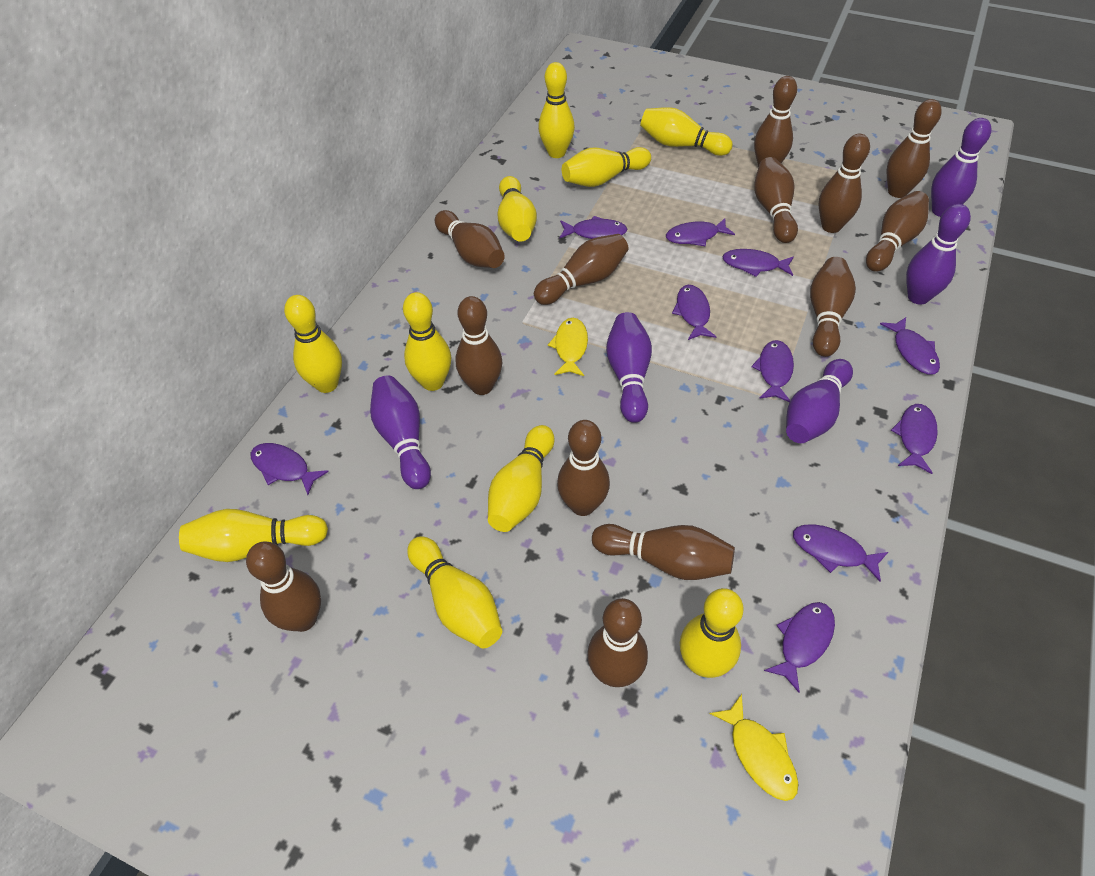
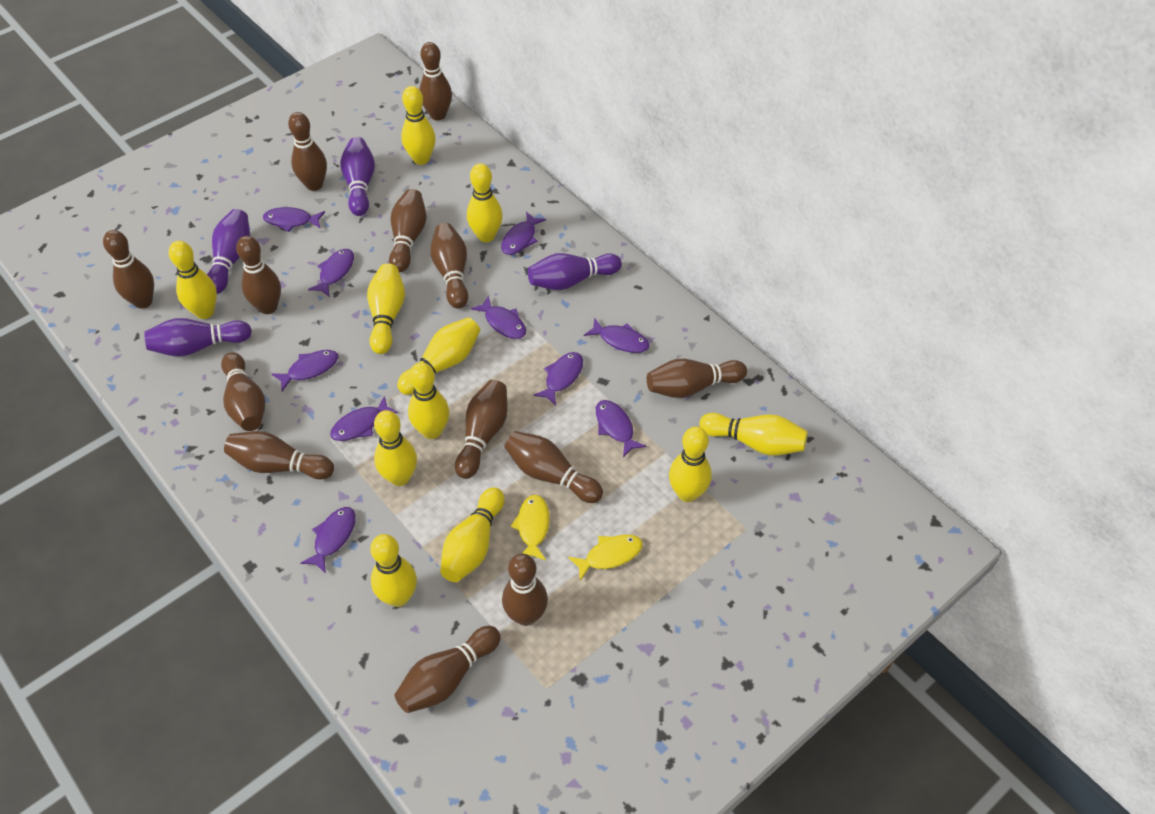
purple bowling pin: [370,375,431,489] [606,312,652,423] [786,359,853,443] [906,204,971,305] [931,118,991,217] = 5 -> [144,318,252,357] [207,209,250,294] [340,137,375,216] [528,253,622,290] = 4
yellow bowling pin: [179,509,328,562] [284,295,342,393] [403,292,451,391] [407,536,502,648] [488,425,554,532] [498,176,537,242] [538,62,575,158] [562,147,651,187] [640,107,733,156] [680,588,744,678] = 10 -> [168,241,217,319] [367,263,405,354] [370,534,417,607] [374,410,417,486] [397,317,480,395] [401,86,436,165] [408,362,449,439] [440,487,505,582] [467,163,503,242] [669,427,712,502] [699,413,808,456] = 11

